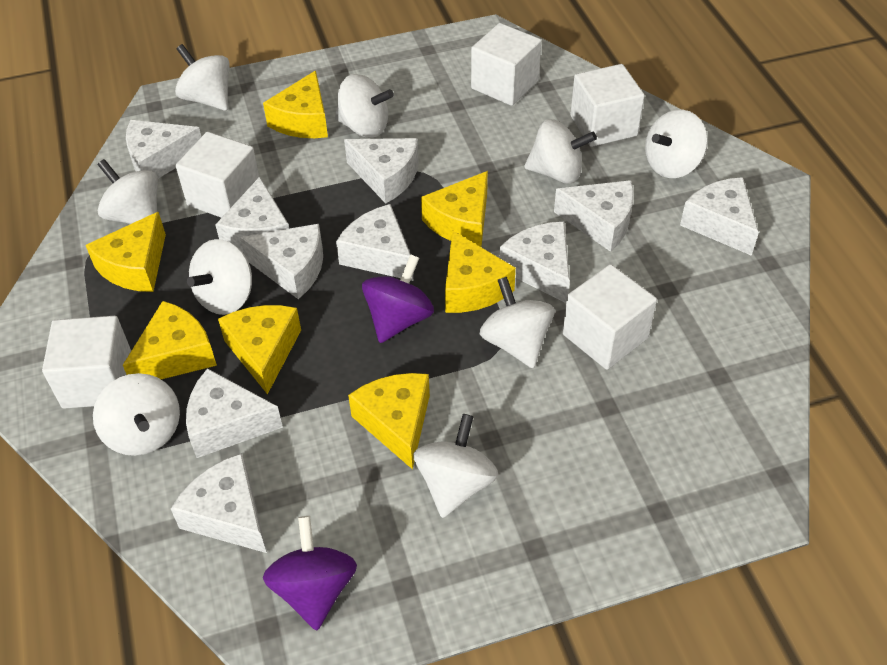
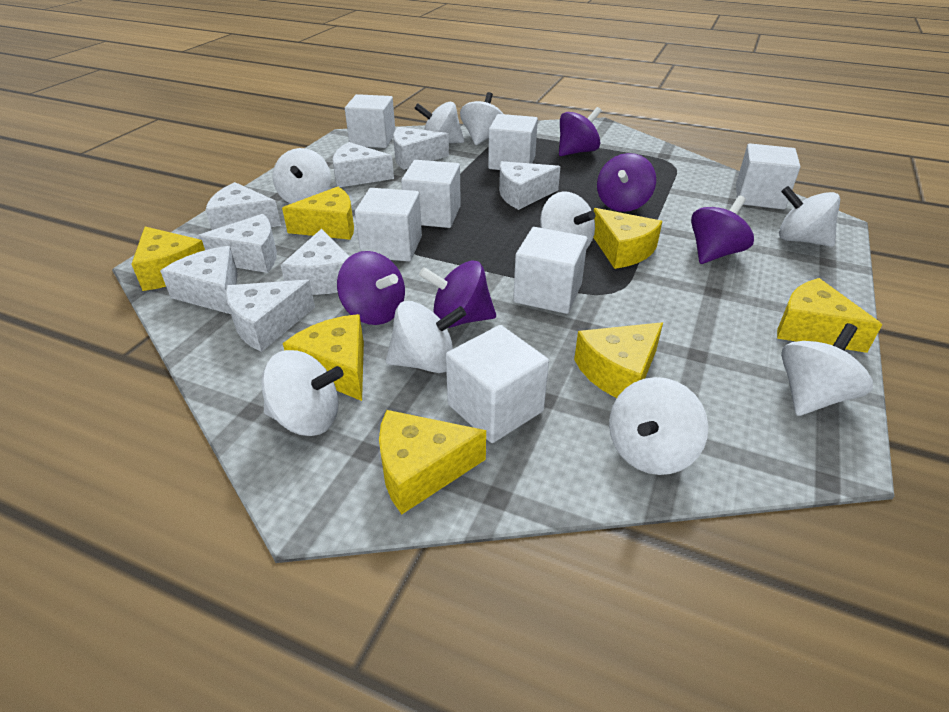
purple spinning top: [263,516,357,631] [362,254,434,343] = 2 -> [337,251,405,325] [419,261,496,328] [559,107,602,156] [597,153,656,212] [691,196,754,264] = 5
white cheese: [126,120,201,179] [171,453,267,553] [186,368,283,458] [215,176,289,253] [240,224,323,299] [336,204,413,281] [344,138,419,204] [500,222,570,303] [554,180,634,252] [680,177,759,256] = 10 -> [160,246,238,314] [196,214,277,273] [206,182,281,230] [225,280,315,352] [281,229,350,295] [332,142,394,187] [393,127,449,170] [499,161,561,210] = 8
white cube: [42,316,131,409] [176,132,259,218] [471,23,541,106] [563,264,657,370] [570,64,645,147] = 5 -> [345,94,395,148] [355,188,422,262] [401,160,461,228] [446,325,549,443] [488,114,538,170] [513,227,588,314] [736,143,800,210] = 7

